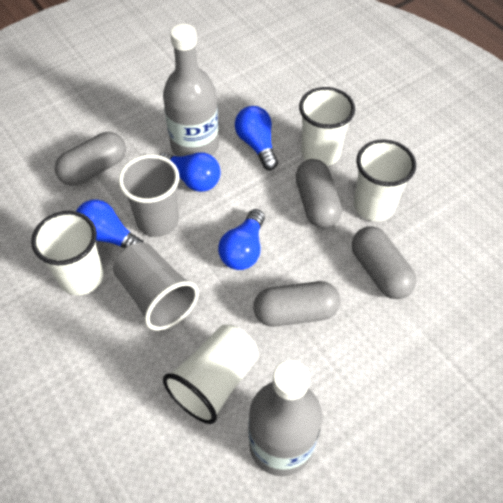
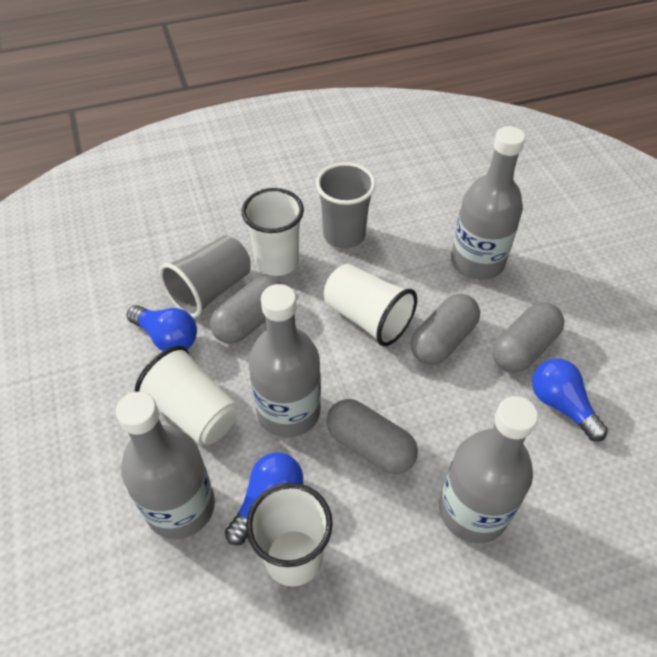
blue light bulb: [76,199,144,249] [160,152,220,192] [218,209,265,270] [235,106,278,170] = 4 -> [127,305,197,351] [225,452,303,545] [532,359,608,441] = 3
grey bottle: [163,24,219,157] [249,360,322,476] = 2 -> [116,391,215,539] [249,284,321,438] [439,396,538,544] [451,126,525,280] = 4

